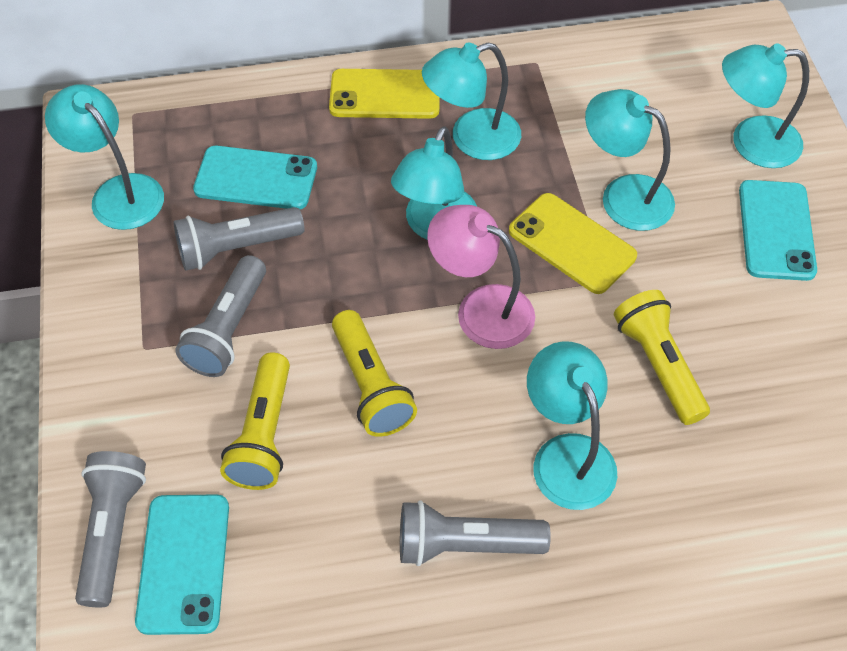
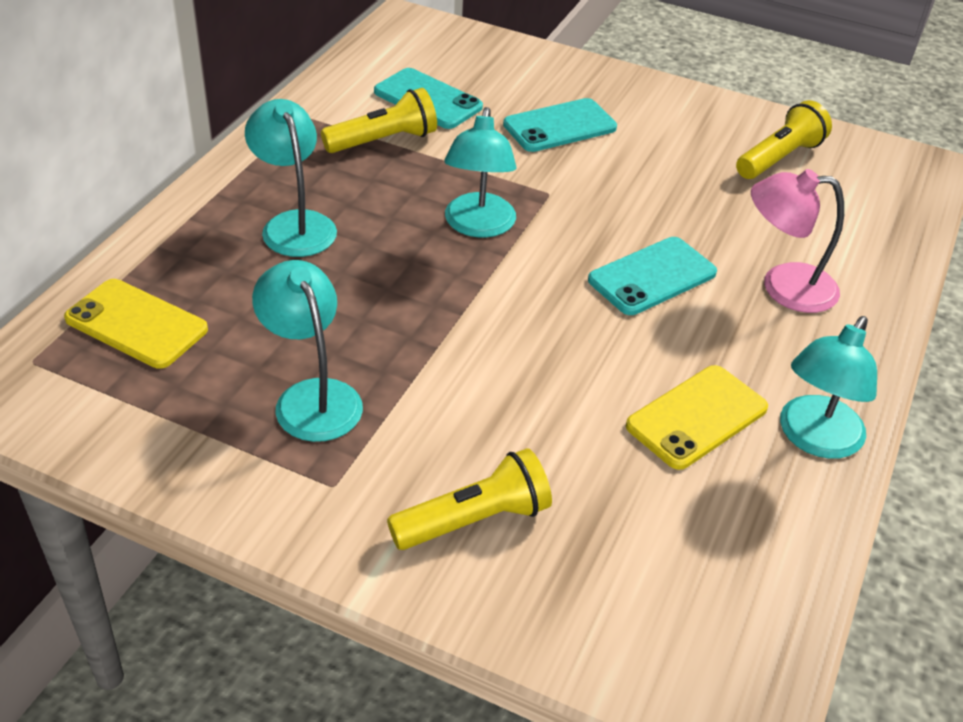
grey flashlight: [75,451,146,607] [173,207,305,271] [175,255,266,377] [400,500,551,566] = 4 -> none = 0
turquoise lamp: [45,84,164,230] [391,126,477,240] [422,42,521,160] [527,341,617,510] [585,89,675,231] [722,43,809,168] = 6 -> [245,99,337,257] [252,260,363,442] [444,107,517,238] [780,316,877,459] = 4

